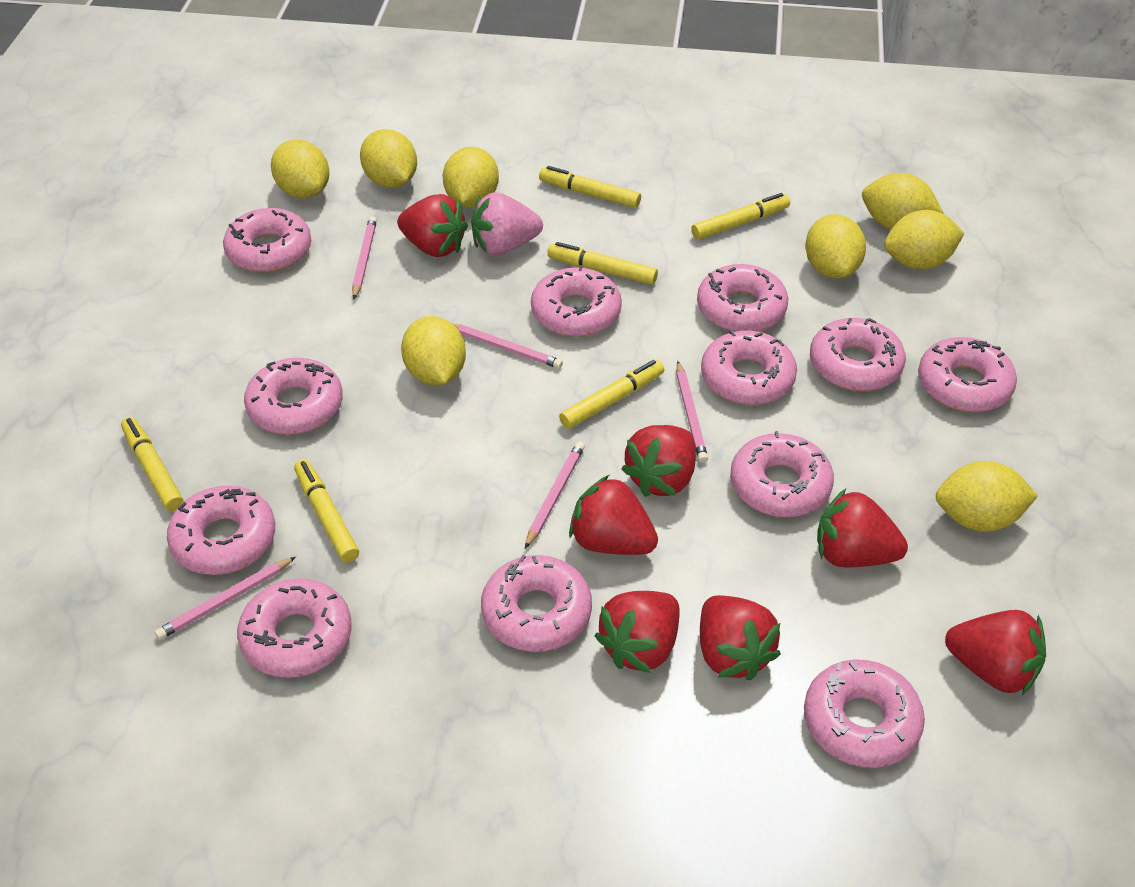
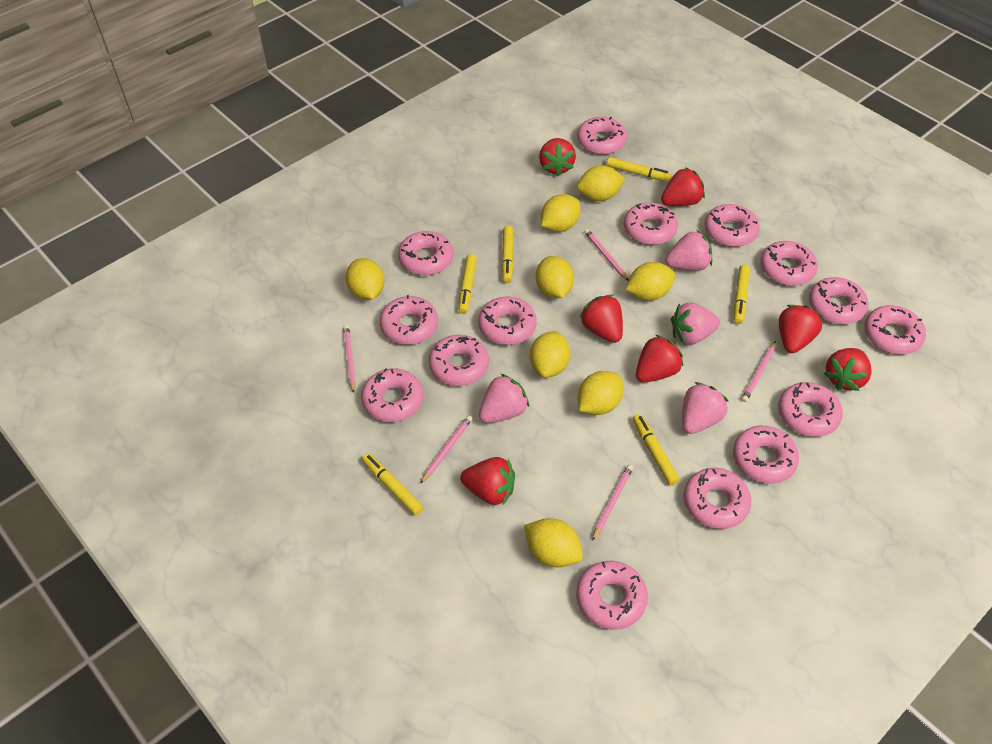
pink donut: [167,486,275,575] [223,208,311,273] [237,578,352,678] [244,358,343,435] [481,555,592,652] [531,265,622,337] [697,264,788,332] [701,330,797,405] [730,431,834,517] [804,659,925,768] [810,318,906,391] [918,337,1017,412] = 12 -> [361,368,423,422] [380,295,438,345] [398,231,453,275] [429,335,489,386] [478,297,537,345] [576,561,648,630] [577,117,627,155] [624,202,678,245] [683,468,751,529] [704,204,759,247] [733,426,799,484] [760,241,818,286] [778,382,843,437] [809,277,868,324] [864,305,926,354] = 15
pink strawberry: [471,192,543,255] = 1 -> [479,374,529,423] [665,230,712,271] [671,303,720,345] [682,382,729,434] = 4

